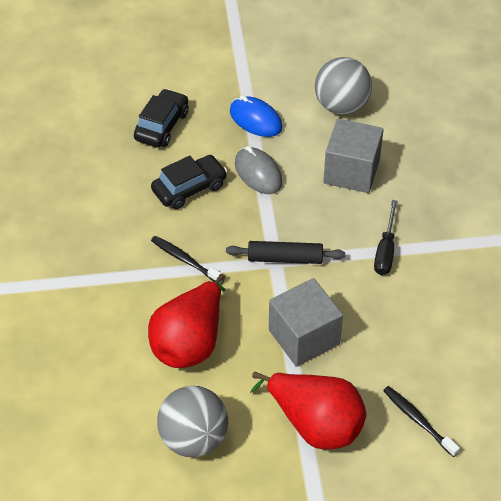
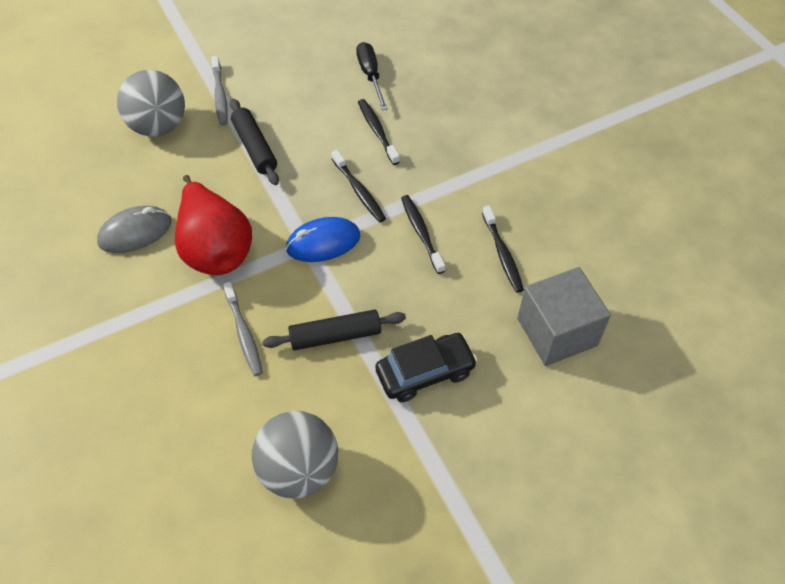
black car: [134,89,189,147] [151,155,227,209] = 2 -> [375,333,478,402] = 1
black rolling pin: [226,241,345,264] = 1 -> [230,99,279,185] [263,310,406,350] = 2
black toothbrush: [151,236,224,284] [383,386,460,457] = 2 -> [331,150,386,222] [358,99,400,165] [401,195,445,274] [482,205,524,293] = 4
grey cube: [269,278,343,367] [323,119,384,193] = 2 -> [517,267,611,366] = 1
grey toothbrush: none = 0 -> [211,56,228,126] [223,282,263,376] = 2
red pear: [148,274,226,368] [250,372,366,450] = 2 -> [175,175,252,275] = 1

